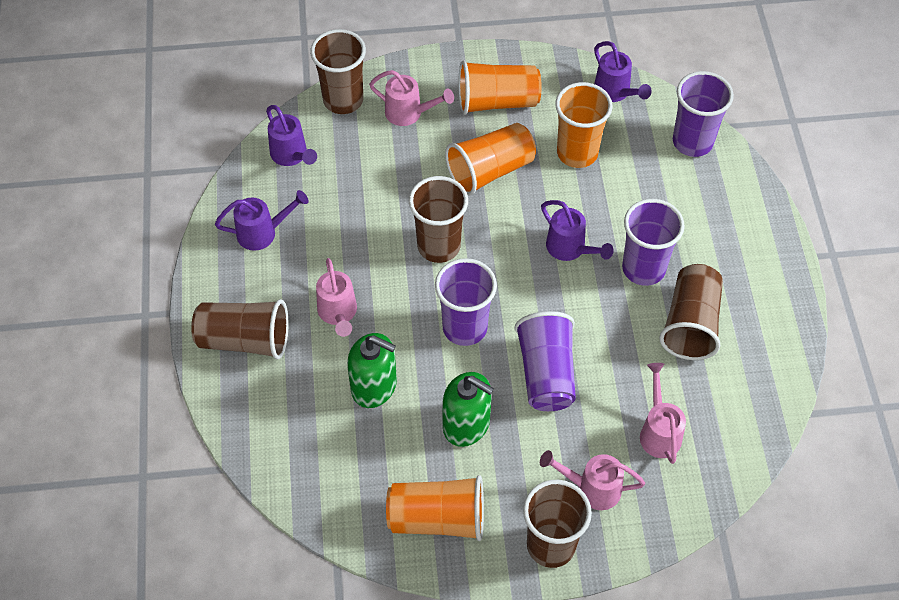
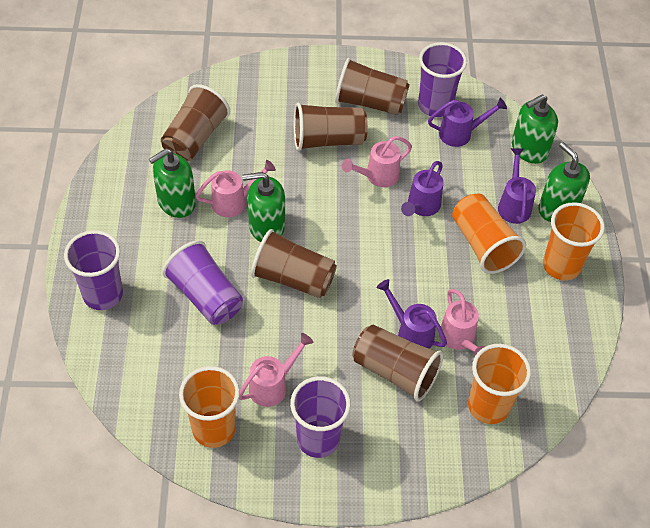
green soap dispenser: [347,333,397,408] [442,372,494,447] = 2 -> [149,148,196,218] [242,172,285,242] [512,94,558,164] [538,142,590,222] = 4

